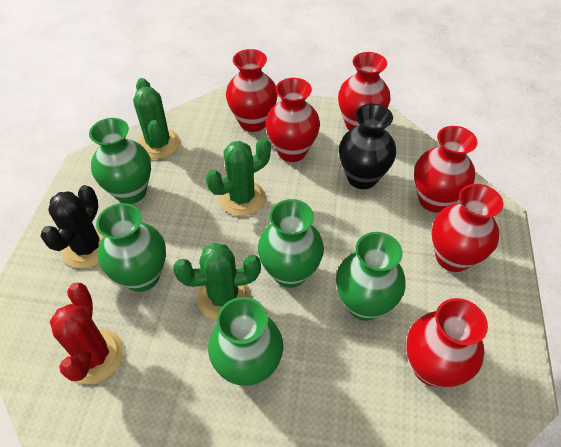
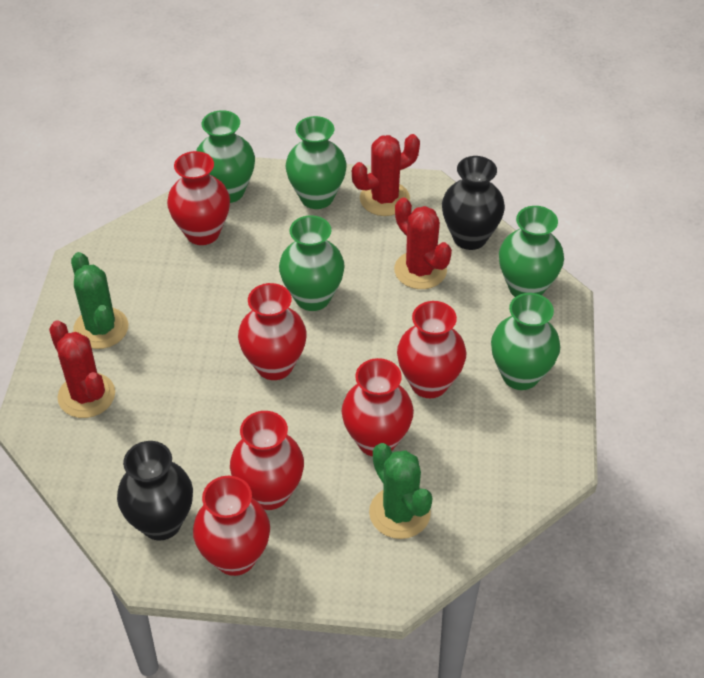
black cactus: [40,185,104,269] = 1 -> none = 0
black vase: [339,104,396,189] = 1 -> [117,441,193,540] [442,156,505,250] = 2
green cactus: [133,78,180,159] [173,243,261,321] [206,138,271,216] = 3 -> [71,252,128,349] [369,443,432,539] = 2
red cactus: [50,283,124,384] = 1 -> [49,321,115,418] [352,134,420,216] [394,198,452,289] = 3

